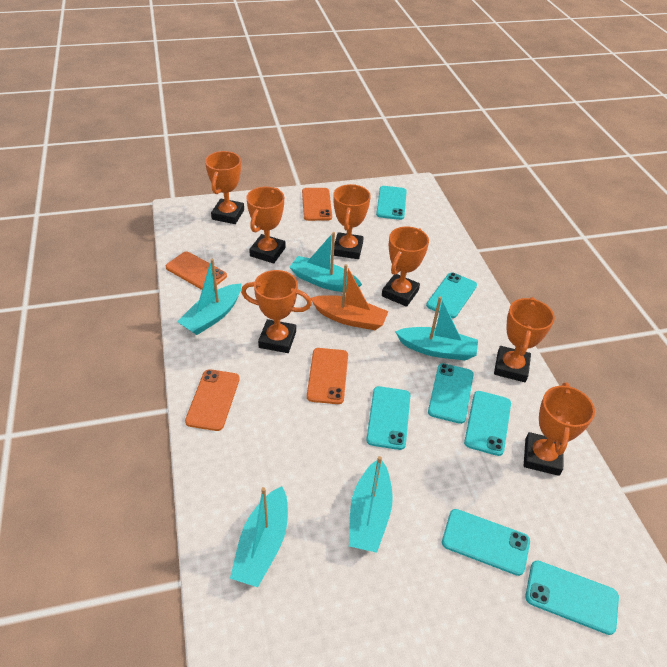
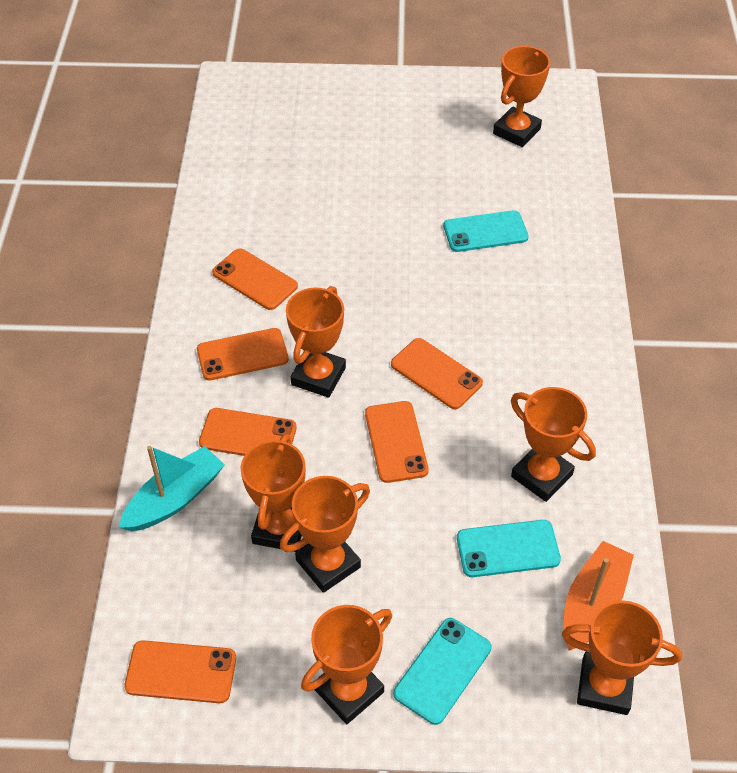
orange phone: [166,251,227,290] [185,369,240,431] [302,188,332,221] [307,348,348,404] = 4 -> [124,640,236,703] [197,328,289,380] [199,408,297,456] [212,248,298,310] [365,401,429,483] [391,338,483,409] = 6
turquoise boat: [177,259,242,335] [230,486,288,587] [289,232,362,292] [349,456,393,553] [395,296,478,360] = 5 -> [119,446,225,531] = 1
turquoise phone: [366,386,410,450] [376,186,407,220] [426,273,477,318] [428,363,474,424] [442,509,530,576] [464,391,511,456] [525,560,619,635] = 7 -> [394,618,492,725] [443,210,529,252] [457,520,561,577] = 3

